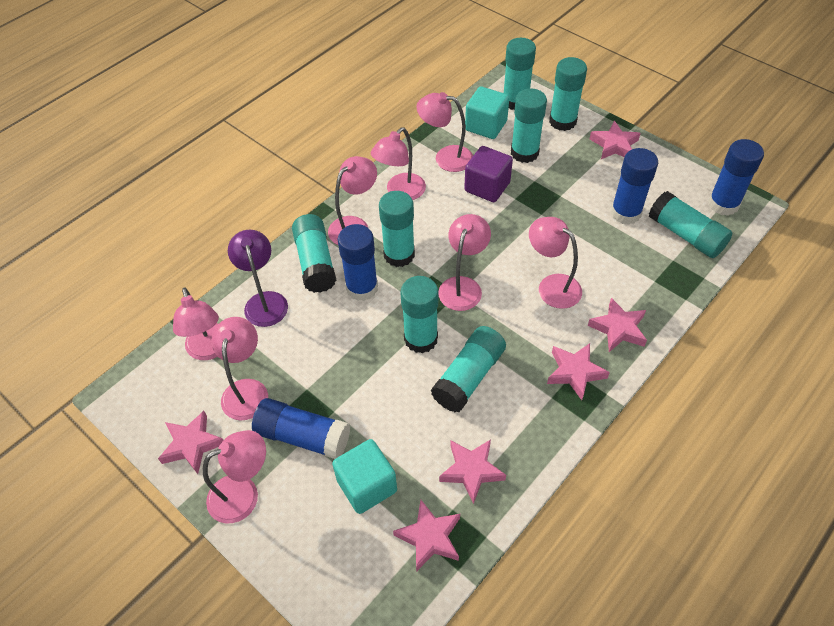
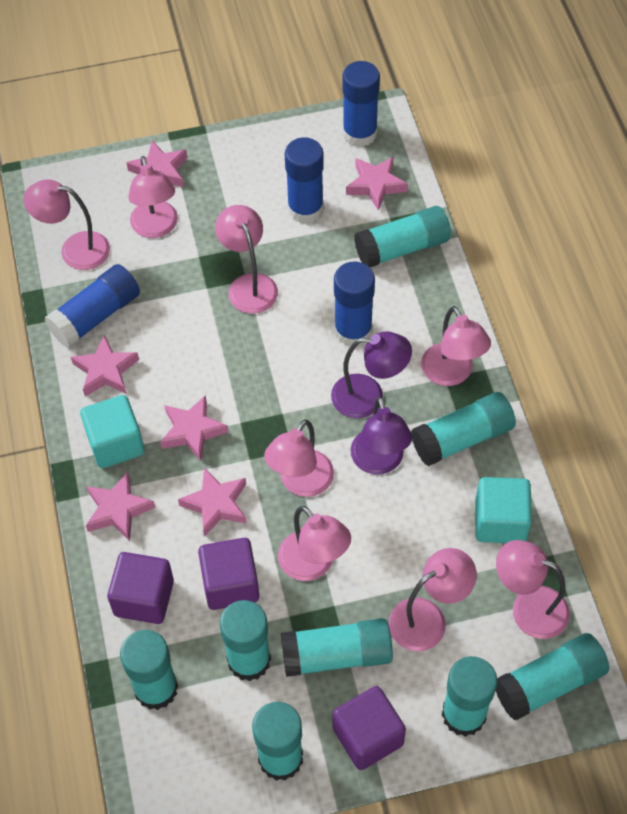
purple cube: [464,146,513,202] = 1 -> [107,552,174,624] [198,538,259,610] [333,686,406,770] = 3
purple lamp: [228,230,288,327] = 1 -> [331,331,412,418] [350,396,412,475] = 2

